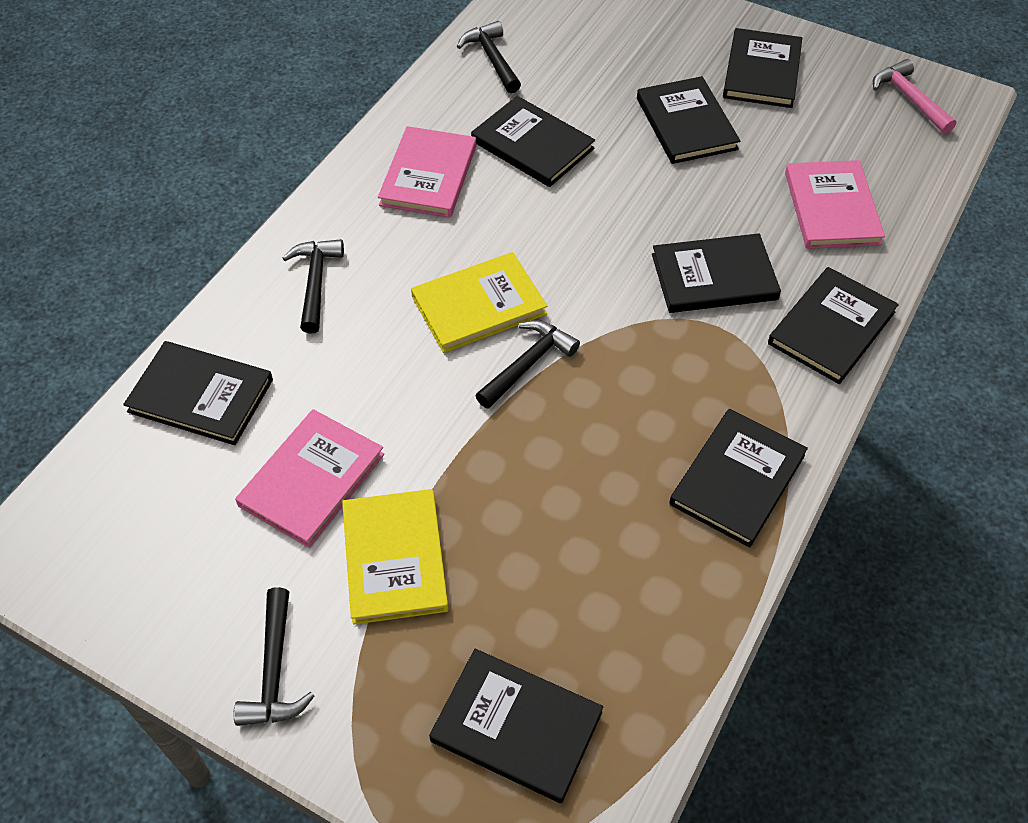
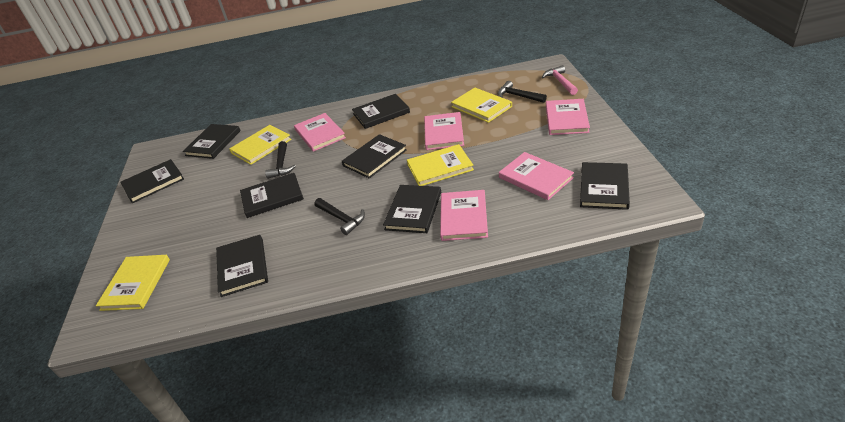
black hammer: [234,587,315,726] [282,239,344,333] [457,21,521,93] [475,320,580,409] = 4 -> [265,141,296,179] [314,198,365,235] [498,81,547,103] = 3
pink book: [235,409,384,548] [378,126,476,218] [785,160,885,249] = 3 -> [294,113,346,152] [424,112,464,150] [440,190,488,241] [499,152,574,200] [546,99,590,135] = 5
yellow book: [342,489,449,625] [411,252,547,353] = 2 -> [96,255,170,311] [229,125,292,165] [407,144,474,186] [451,88,512,123] = 4

